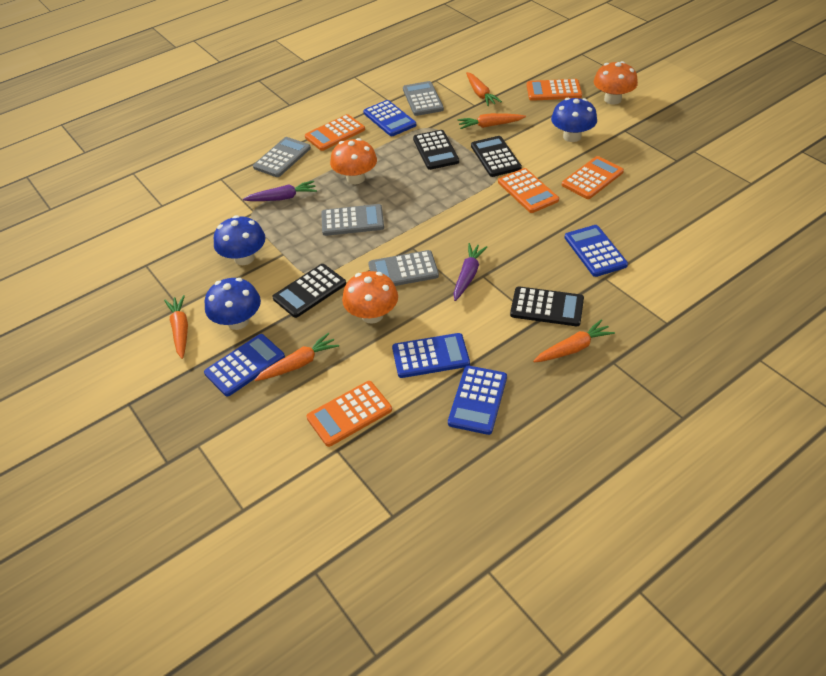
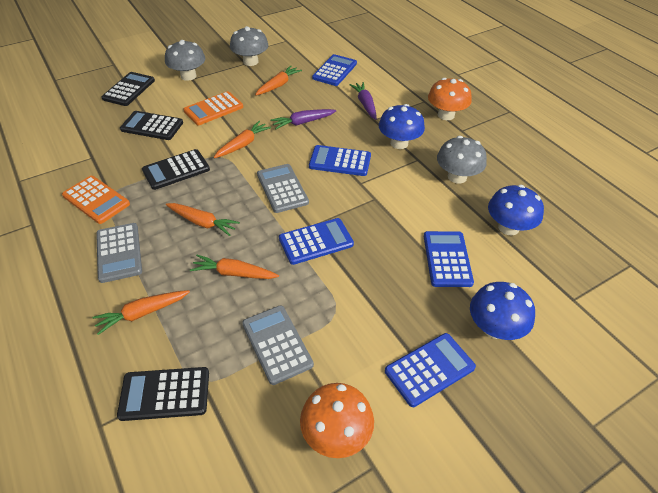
grey calculator: [253,137,311,177] [321,204,384,236] [368,250,439,286] [403,81,444,116] = 4 -> [96,223,142,283] [242,305,314,385] [257,164,309,213] = 3
grey mushroom: none = 0 -> [165,40,205,81] [230,26,269,66] [437,136,487,184] = 3
orange calculator: [305,114,365,151] [306,381,392,447] [498,168,559,213] [527,79,582,101] [562,156,624,199] = 5 -> [62,176,130,224] [183,91,243,125] = 2
orange mushroom: [330,138,377,184] [342,271,398,324] [594,61,638,104] = 3 -> [300,383,374,458] [428,78,472,120] = 2

